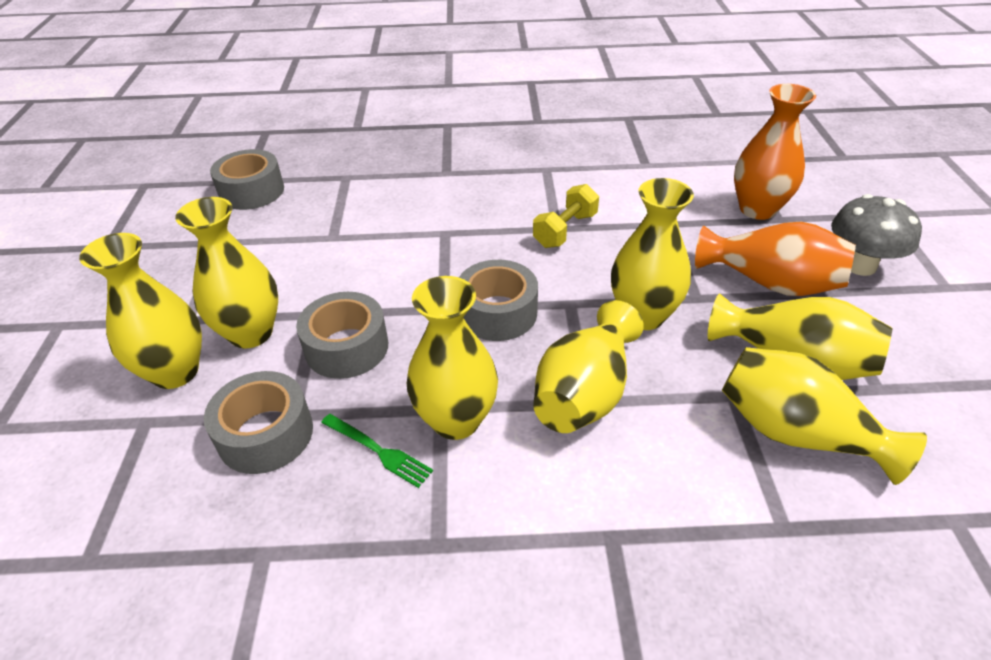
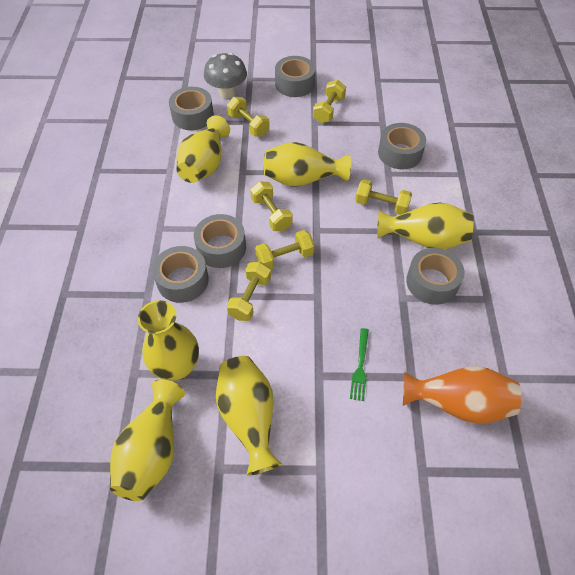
grey tape: [204,371,313,474] [210,149,284,210] [296,292,388,379] [459,260,538,341] = 4 -> [152,246,209,303] [169,87,214,130] [194,214,246,268] [275,56,315,97] [378,123,426,169] [406,248,465,305] = 6
orange vase: [695,222,856,296] [734,84,816,220] = 2 -> [403,366,521,424] = 1
yellow dumbbell: [533,184,599,248] = 1 -> [227,97,270,137] [227,262,271,321] [250,181,293,231] [255,230,315,269] [313,80,346,123] [355,180,412,215] = 6
yellow vase: [79,233,202,389] [175,197,278,348] [407,276,498,440] [533,300,644,433] [611,178,694,330] [708,294,892,380] [722,347,927,485] = 7 -> [110,379,185,501] [138,300,199,381] [177,115,230,183] [216,356,282,476] [264,142,351,187] [377,202,474,249] = 6

